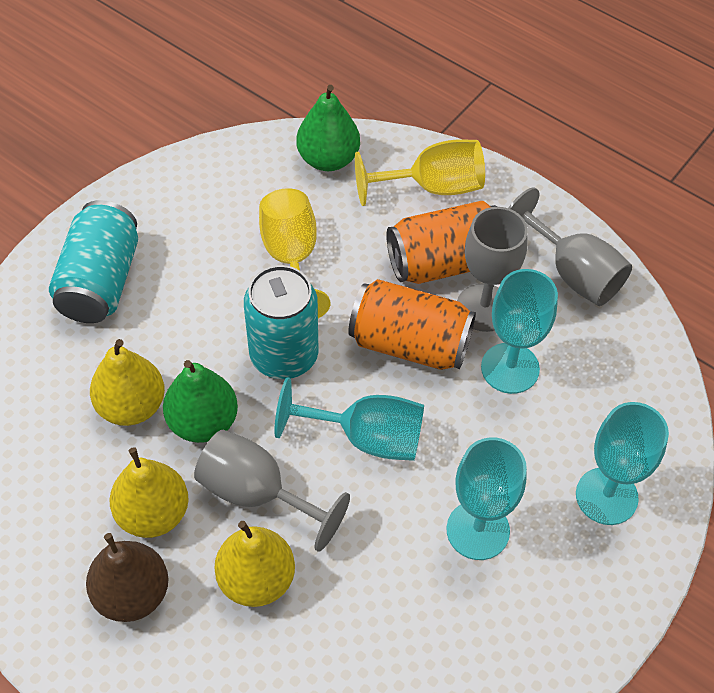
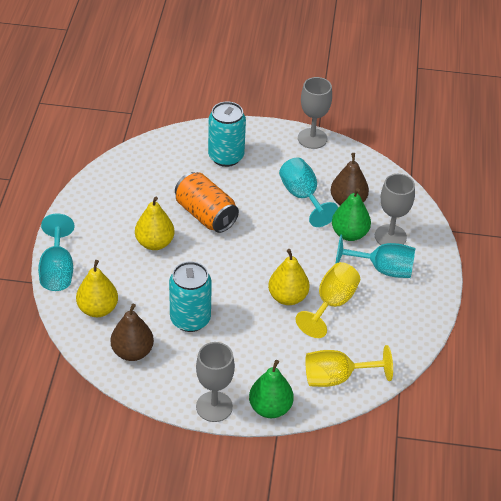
brown pear: [86,533,168,622] = 1 -> [111,304,154,361] [331,153,369,205] = 2
orange can: [348,279,476,370] [386,201,497,284] = 2 -> [175,172,239,233] = 1
turquoise goblet: [274,377,424,461] [447,437,527,560] [481,269,558,394] [576,402,669,525] = 4 -> [38,213,74,291] [279,157,338,227] [335,235,415,278] = 3

